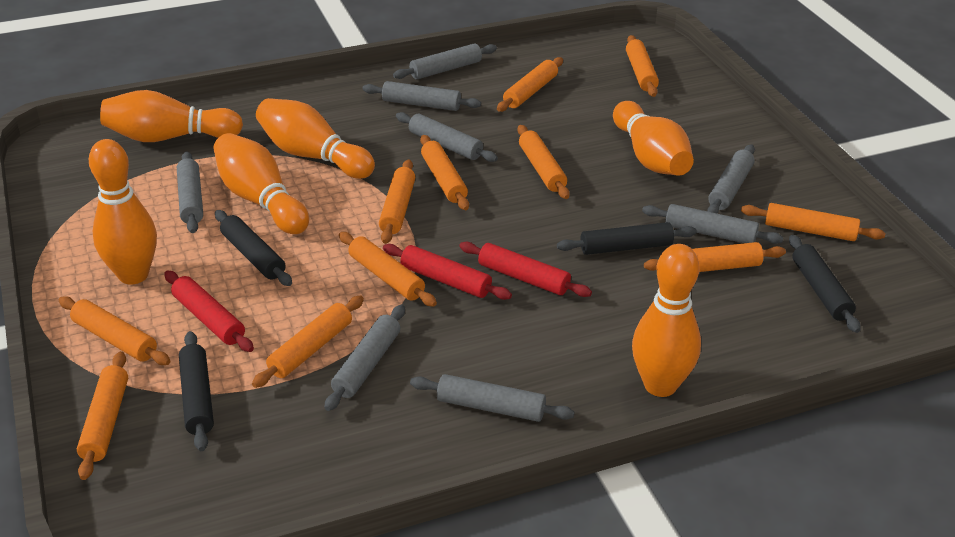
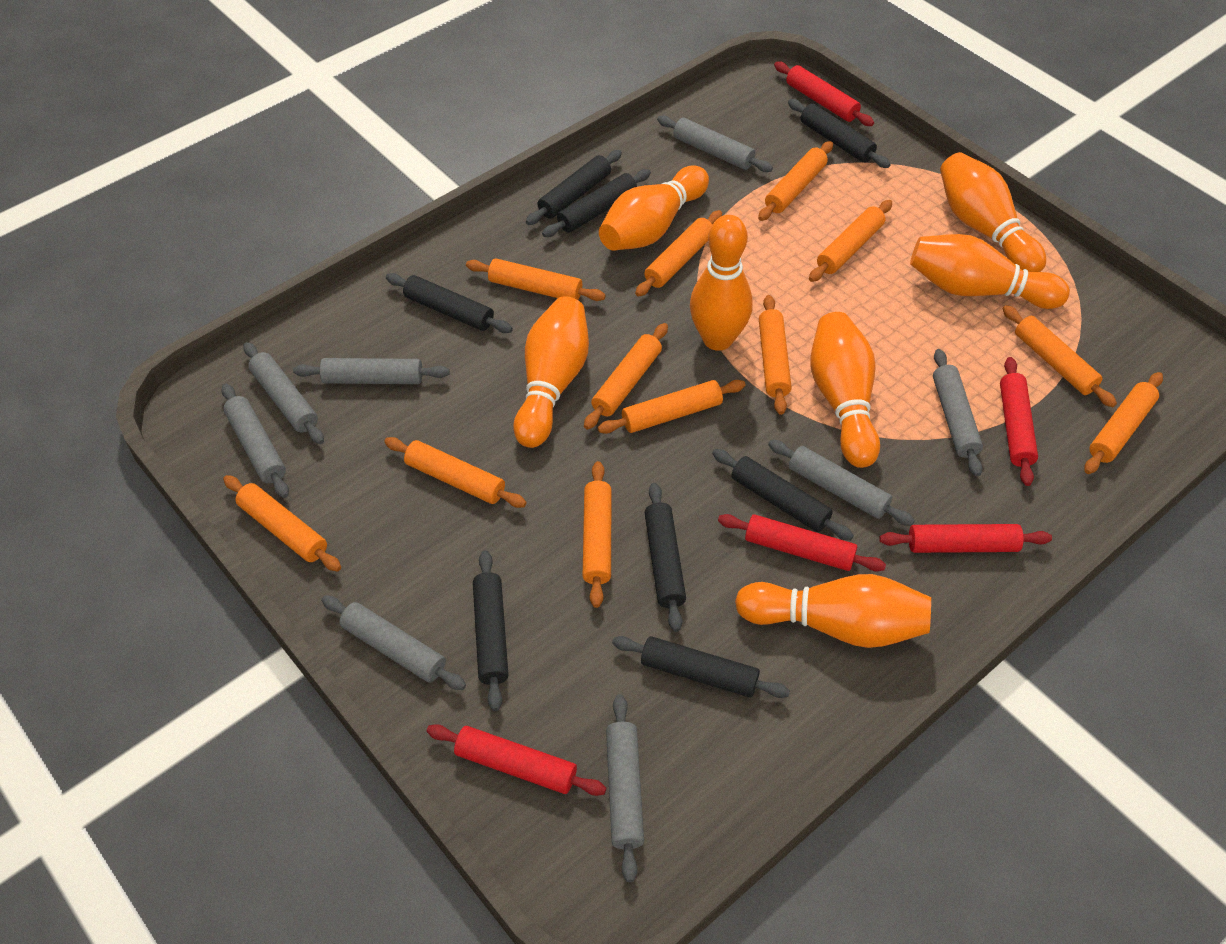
black rolling pin: [179,331,214,451] [215,210,292,286] [557,222,697,255] [789,235,861,333] = 4 -> [386,273,513,333] [473,550,508,711] [526,150,622,225] [542,169,651,237] [612,636,790,698] [645,483,686,632] [712,449,854,541] [788,99,891,168] = 8
orange bowling pin: [89,139,157,285] [100,90,243,142] [213,133,309,234] [256,98,375,179] [613,101,694,176] [632,244,701,397] = 6 -> [513,296,589,448] [599,165,709,251] [690,215,753,351] [735,574,931,648] [811,312,880,468] [910,234,1070,309] [940,152,1046,272] = 7
orange rolling pin: [59,296,171,365] [77,351,128,480] [252,295,364,388] [339,232,437,307] [379,160,415,244] [420,135,469,210] [497,57,563,112] [517,125,570,199] [626,35,659,97] [644,242,786,272] [741,203,885,241] = 11 -> [223,475,341,572] [384,437,527,508] [466,258,606,301] [583,461,612,608] [584,323,668,430] [598,380,746,434] [635,210,722,297] [758,141,833,221] [759,295,792,415] [809,200,892,282] [1003,305,1117,407] [1084,372,1163,474] = 12
red rolling pin: [164,271,254,352] [383,244,512,300] [459,242,592,297] = 3 -> [427,724,606,796] [718,514,886,572] [774,61,874,126] [879,524,1052,553] [1000,357,1038,486] = 5

